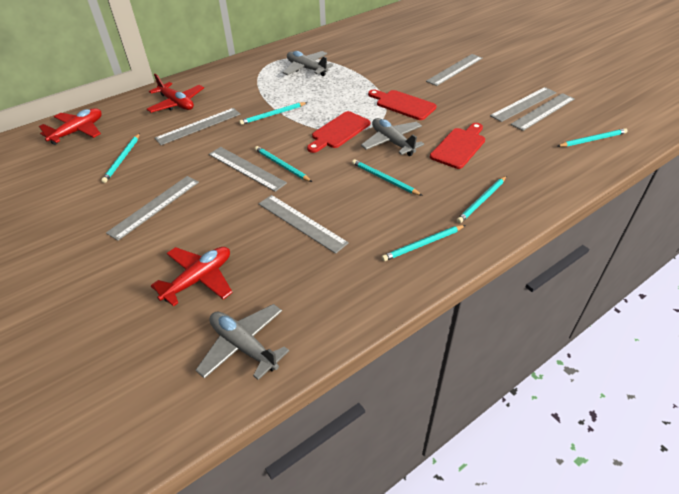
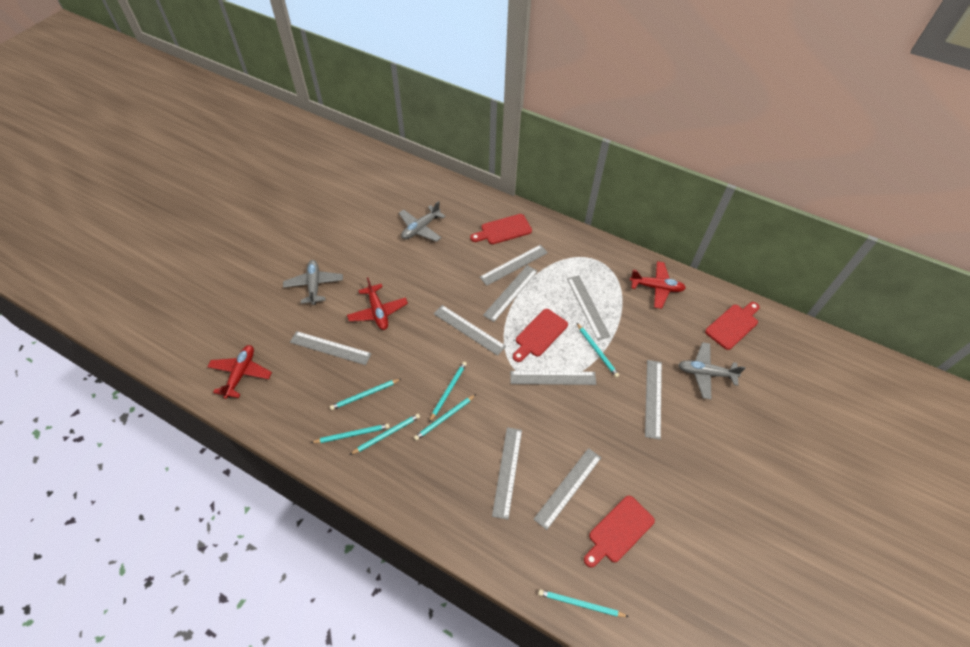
grey ruler: [106,176,199,241] [155,108,241,145] [209,147,287,192] [258,195,349,254] [426,54,483,86] [490,87,557,122] [511,93,575,131] = 7 -> [290,331,372,365] [434,305,506,356] [480,245,548,286] [483,265,538,322] [492,427,522,520] [510,371,596,385] [533,448,601,530] [567,275,611,340] [645,360,662,440] = 9
red cutting board: [307,111,370,153] [368,89,437,120] [430,123,485,169] = 3 -> [470,214,532,244] [513,309,568,362] [584,496,655,568] [705,302,760,350] = 4

